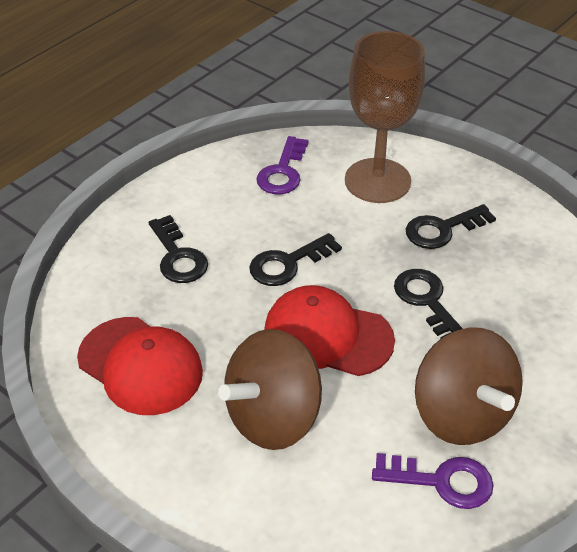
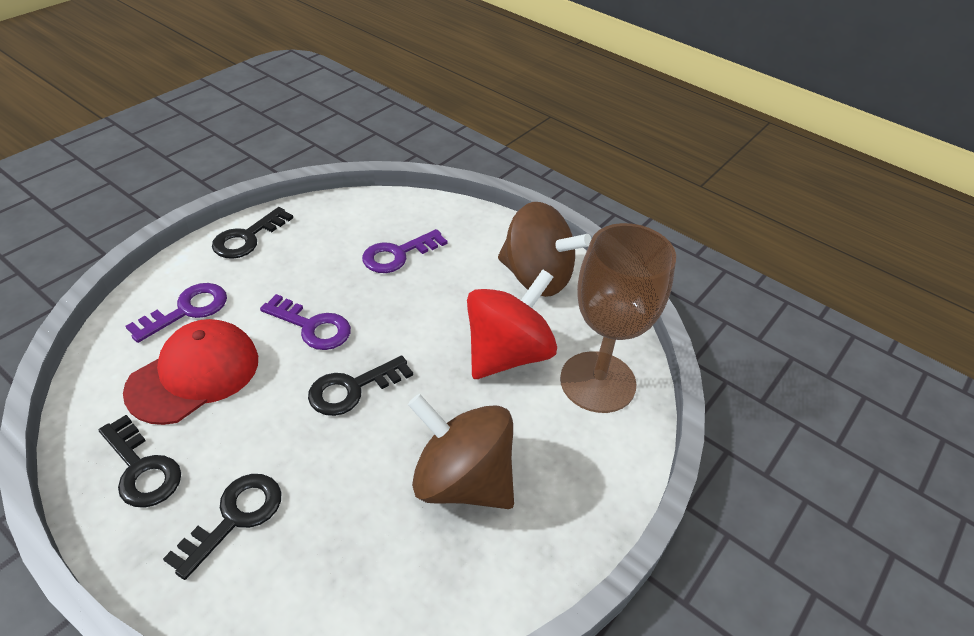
purple key: [256,136,308,194] [372,453,494,509] = 2 -> [125,283,227,343] [260,294,351,350] [362,229,447,273] = 3
red cap: [77,317,203,415] [264,285,395,376] = 2 -> [123,319,258,425] = 1
red spinning top: none = 0 -> [467,269,557,379] = 1

